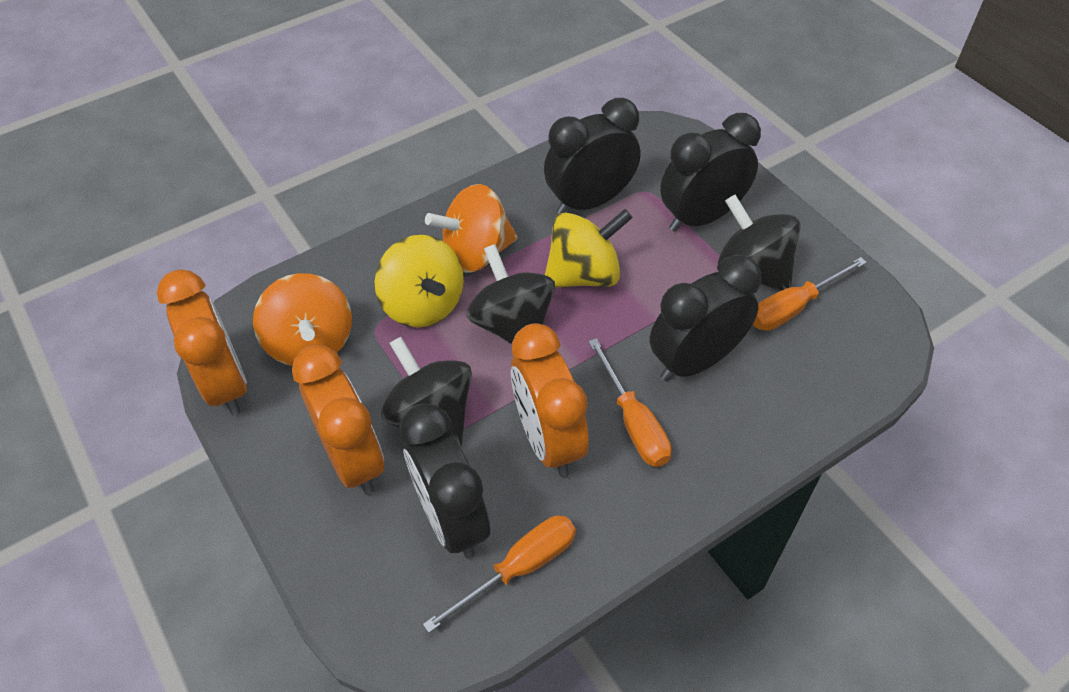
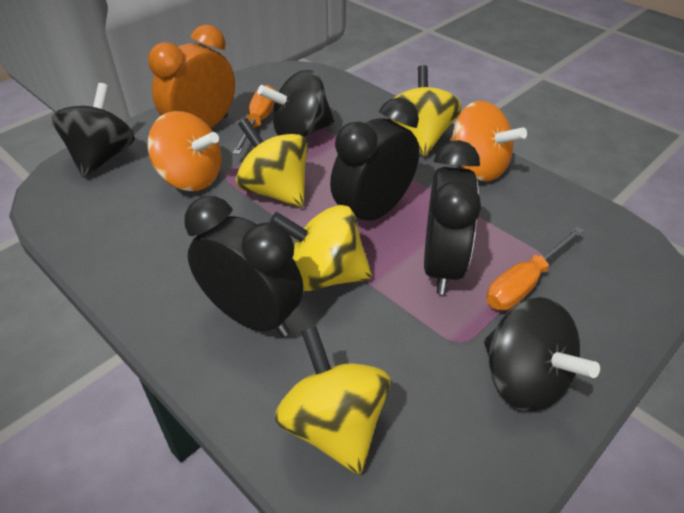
black clock: [400,404,490,559] [544,98,640,214] [649,255,761,381] [660,113,761,232] = 4 -> [184,196,303,337] [330,98,419,222] [424,140,481,295] = 3
orange clock: [157,269,247,416] [292,345,384,495] [511,323,589,477] = 3 -> [148,24,235,128] = 1
orange screwdriver: [423,515,576,633] [588,338,671,467] [753,257,867,331] = 3 -> [232,85,276,155] [486,227,584,310] = 2
yellow spinning top: [375,235,464,328] [545,209,633,288] = 2 -> [236,118,308,208] [270,205,372,291] [275,326,390,475] [389,65,462,157] = 4

